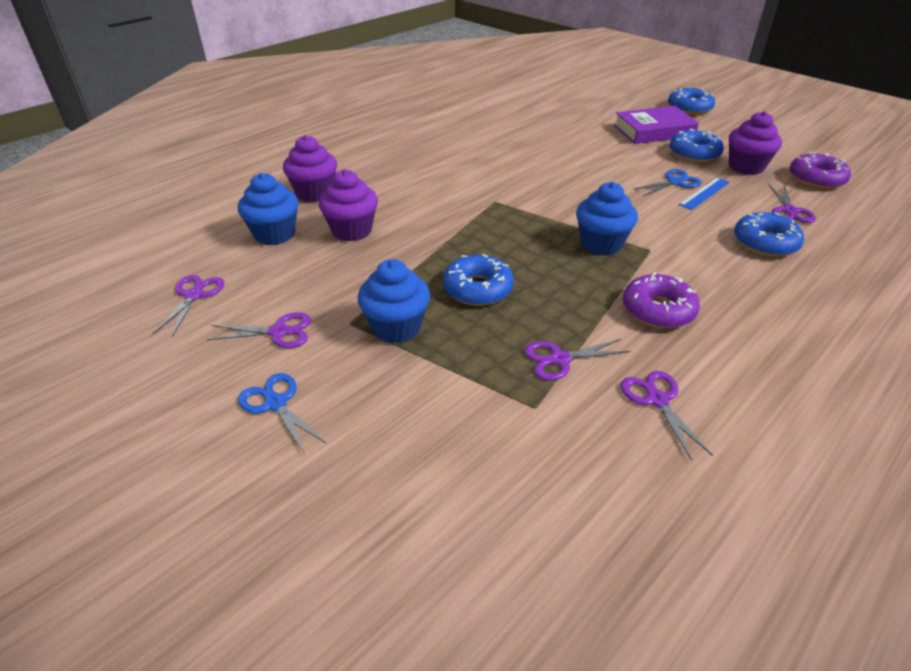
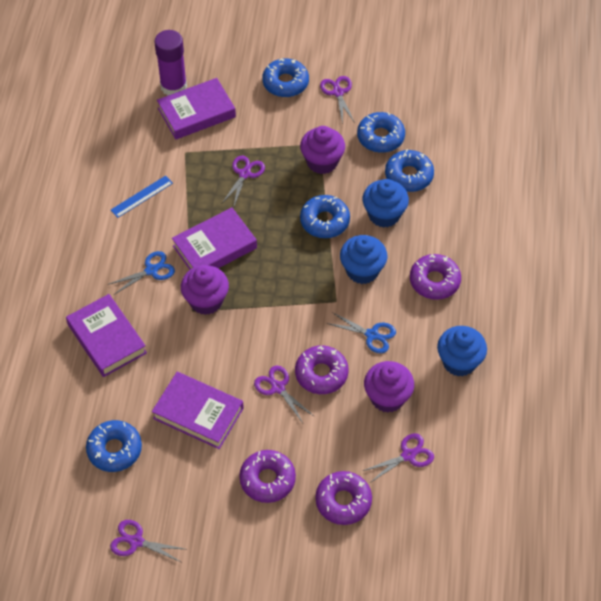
blue donut: [443,254,514,306] [668,87,715,115] [670,129,724,163] [734,212,804,257] = 4 -> [86,420,142,472] [262,58,309,97] [300,195,350,238] [357,112,405,153] [385,149,434,192] = 5
purple book: [614,106,699,144] = 1 -> [66,294,147,377] [152,372,244,449] [157,78,236,140] [172,207,257,270] = 4
purple donut: [623,272,700,328] [790,152,851,189] = 2 -> [239,450,296,503] [295,345,349,394] [315,471,372,525] [410,254,461,300] = 4
purple glue stick: none = 0 -> [154,30,187,96] = 1

